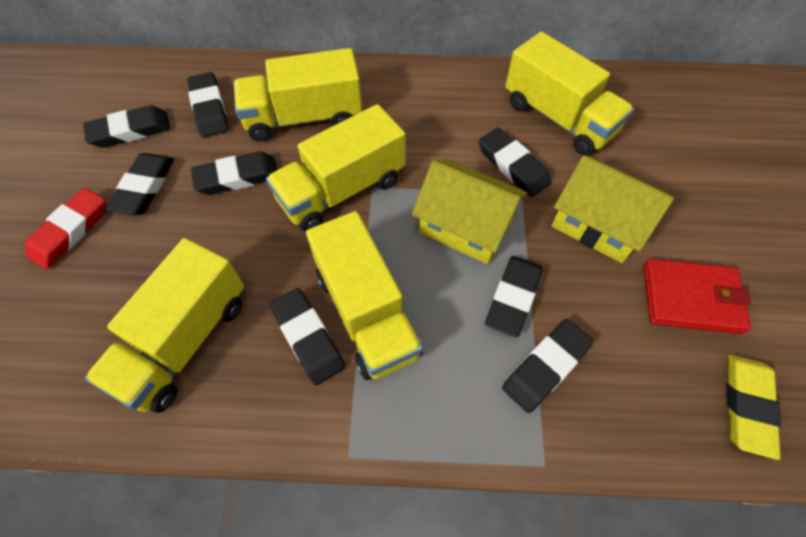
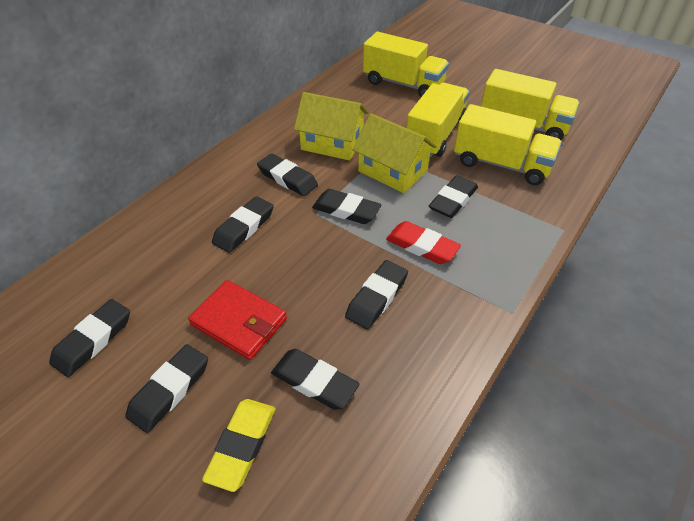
yellow truck: [85,238,244,413] [233,48,362,141] [266,104,405,232] [306,211,423,380] [505,32,634,156] = 5 -> [363,32,449,97] [406,83,469,157] [454,104,562,185] [481,69,580,140] = 4

